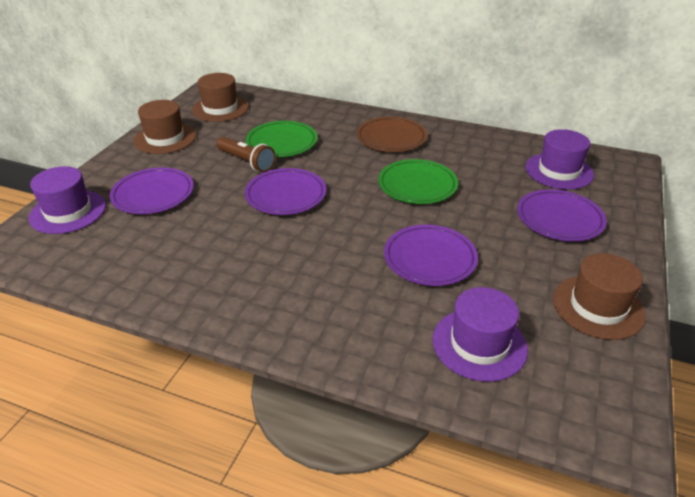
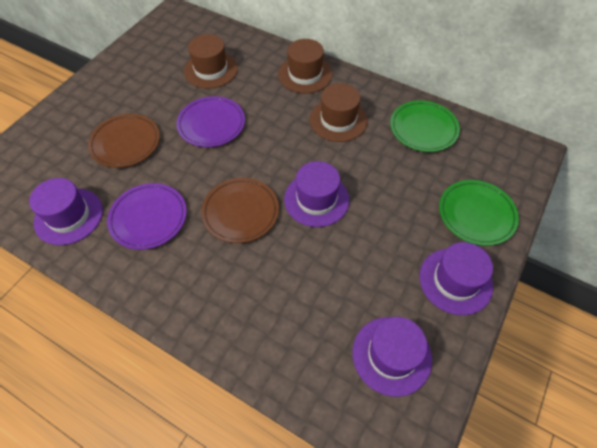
brown flashlight: [217,137,276,172] = 1 -> none = 0
brown plate: [356,117,427,152] = 1 -> [88,114,160,168] [201,178,279,243] = 2
purple hat: [28,166,106,234] [432,287,528,382] [525,129,594,190] = 3 -> [29,178,103,245] [284,161,350,227] [353,317,432,397] [419,242,493,315] = 4
purple plate: [110,168,194,214] [245,168,326,215] [384,225,478,286] [517,189,606,241] = 4 -> [107,183,187,250] [176,96,245,147] = 2

